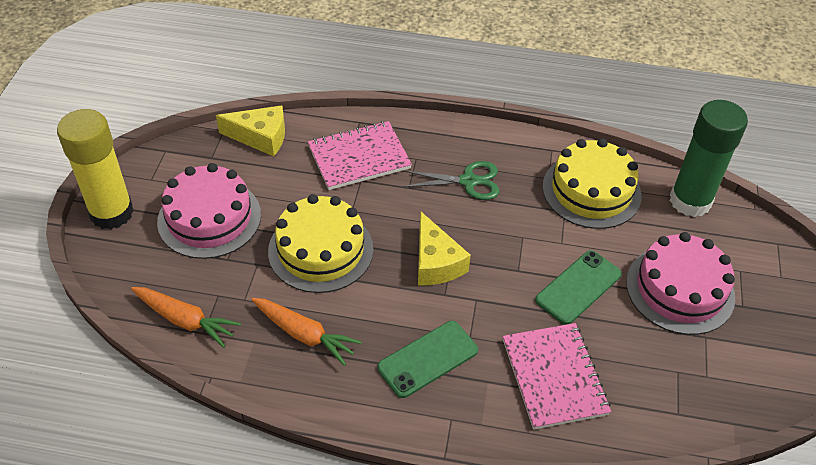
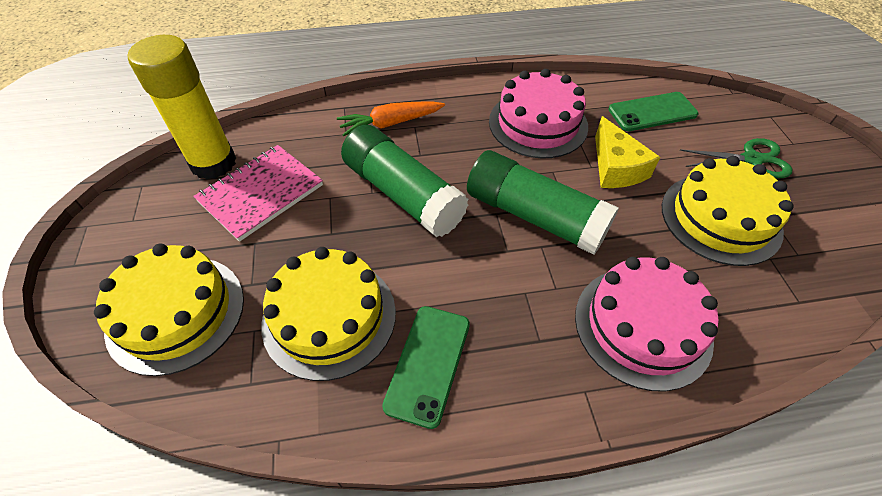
green glue stick: [670,100,748,217] = 1 -> [341,125,468,237] [467,150,619,255] = 2
orange carrot: [131,287,241,348] [251,298,362,366] = 2 -> [337,102,445,136] = 1
pink notebook: [308,121,412,190] [503,323,611,430] = 2 -> [193,145,323,242] = 1
yellow cake: [268,194,373,293] [542,139,642,229] = 2 -> [94,243,244,376] [261,247,396,381] [662,156,794,266] = 3
yellow cheese: [216,105,285,157] [418,211,471,286] = 2 -> [595,116,660,188] = 1

